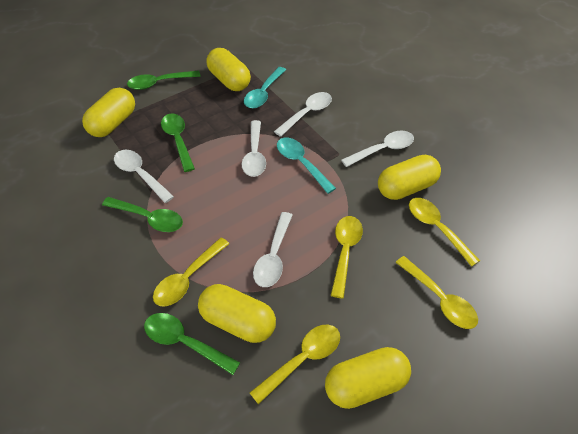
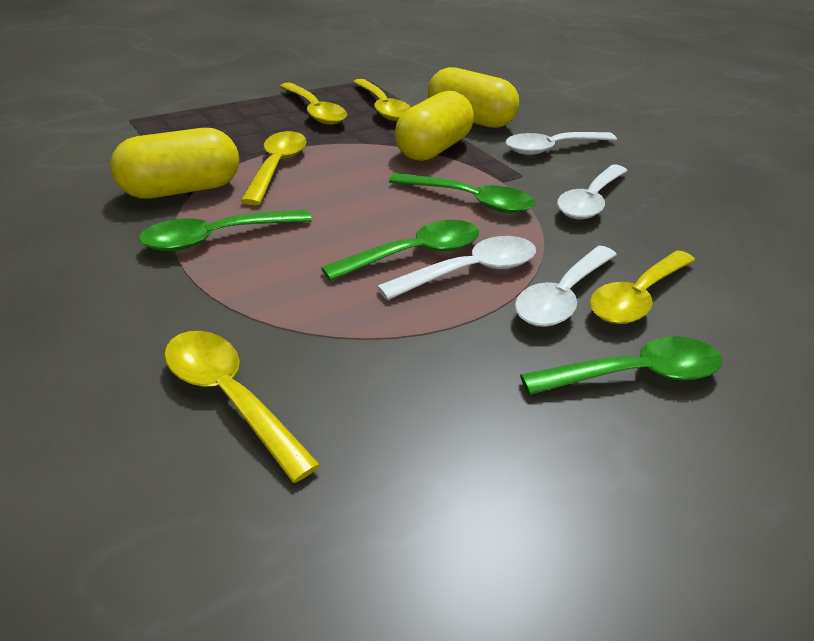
turquoise spoon: [244,67,286,108] [277,138,336,194] = 2 -> none = 0
white spoon: [114,150,174,203] [242,120,266,177] [253,212,292,287] [274,92,332,137] [341,131,414,167] = 5 -> [377,236,536,300] [505,132,617,155] [515,246,617,327] [557,164,627,219] = 4
yellow capsule: [82,88,135,137] [198,284,276,343] [206,48,251,91] [325,347,411,409] [378,155,441,200] = 5 -> [110,128,239,199] [395,91,474,161] [428,67,519,128] = 3

